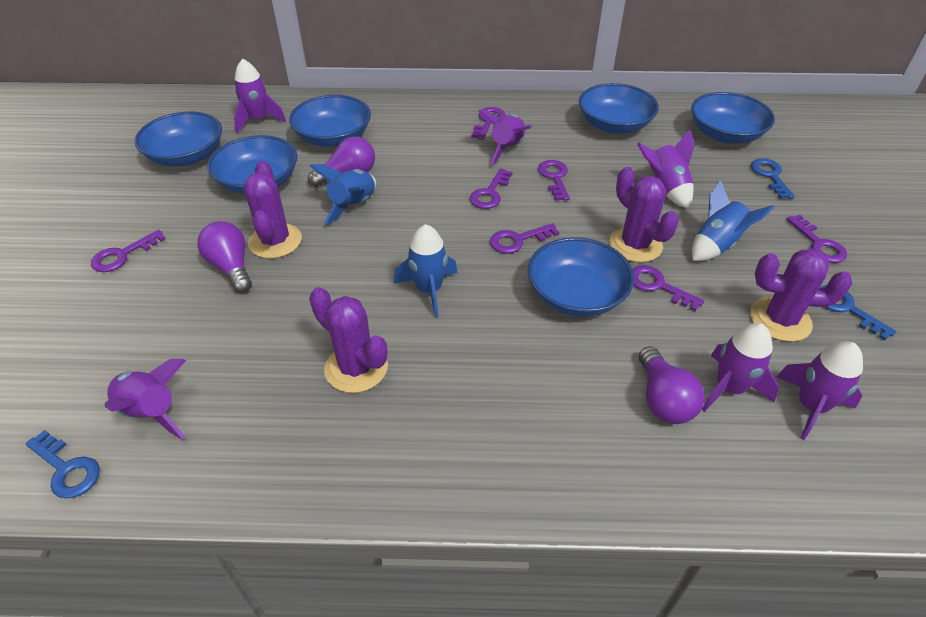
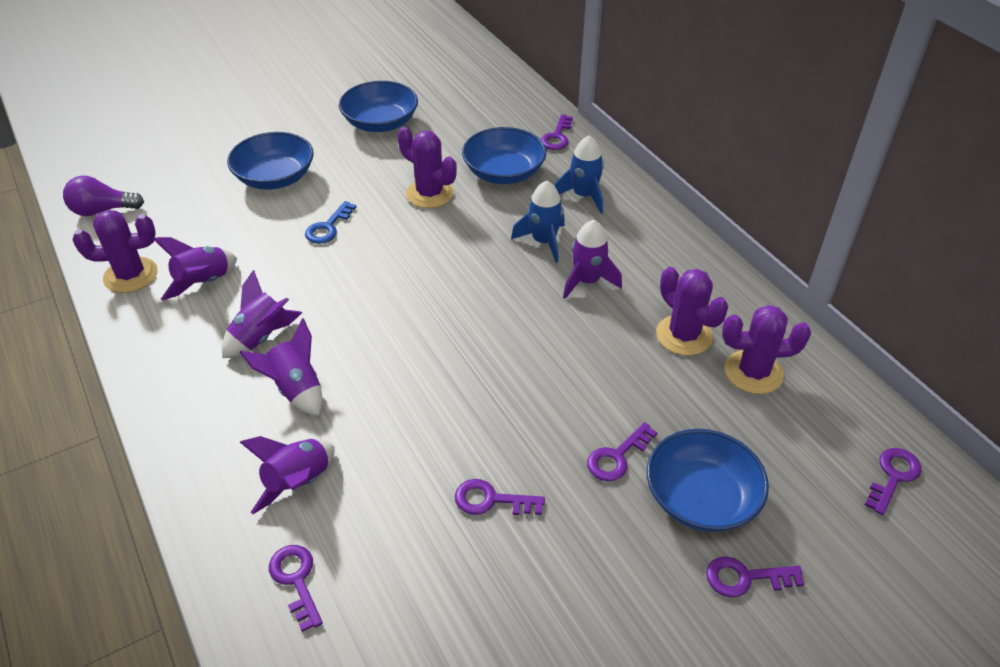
blue bowl: [134,112,222,166] [207,135,297,194] [289,95,371,147] [528,237,634,317] [579,83,659,134] [691,92,775,143] = 6 -> [227,132,314,190] [339,81,418,132] [462,127,546,184] [647,429,769,532] = 4
blue key: [25,430,100,498] [751,158,795,199] [820,285,897,341] = 3 -> [305,201,356,244] = 1
blue rocket: [310,164,376,225] [394,224,457,317] [692,180,775,261] = 3 -> [511,181,565,263] [555,135,604,213] = 2
purple key: [91,230,166,272] [470,168,512,209] [471,107,505,140] [490,223,559,254] [538,160,570,201] [633,265,704,311] [787,215,847,263] = 7 -> [269,545,323,632] [455,479,545,515] [541,114,573,150] [587,422,657,481] [706,556,804,597] [865,448,922,515] = 6
purple light bulb: [197,221,252,293] [308,136,375,187] [639,346,705,424] = 3 -> [63,176,144,216] = 1
purple rocket: [105,359,186,440] [234,59,286,133] [478,109,532,165] [637,129,695,208] [702,323,779,412] [776,342,863,440] = 6 -> [153,237,237,301] [222,270,302,358] [240,318,322,416] [240,436,335,514] [563,220,622,299] = 5

